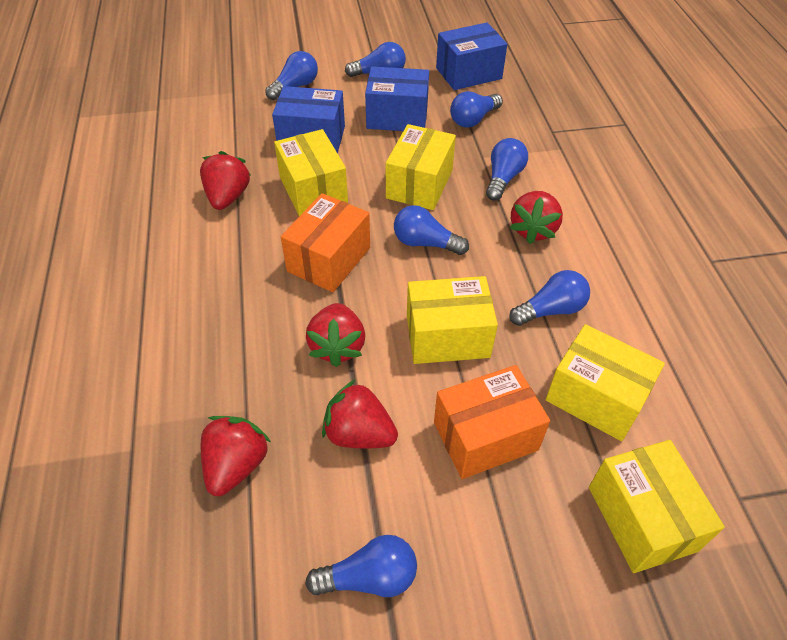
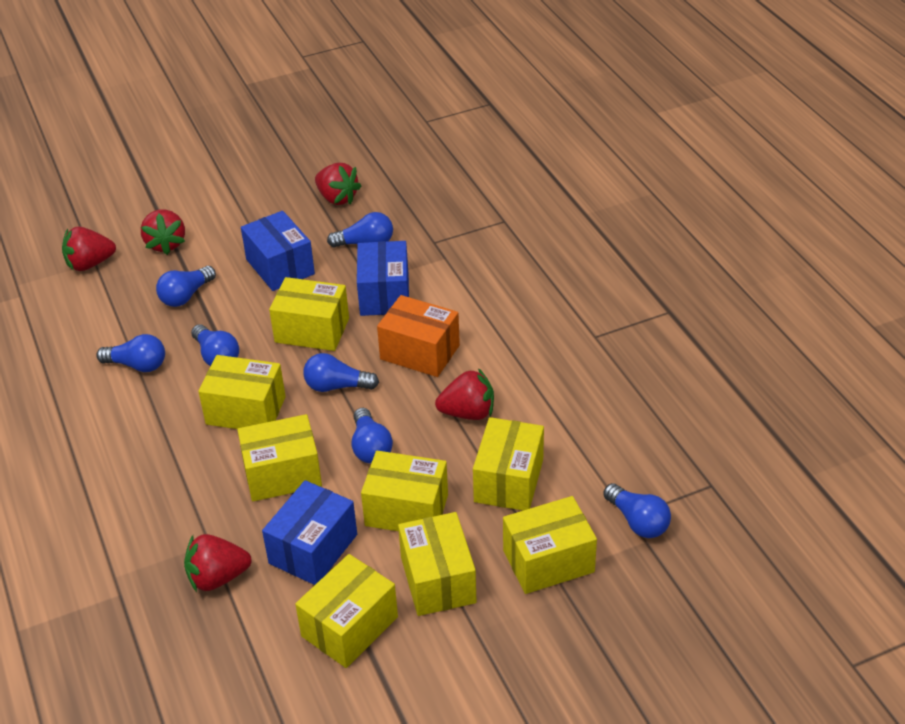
orange box: [281,193,370,292] [434,365,550,479] = 2 -> [377,295,460,377] = 1
yellow box: [274,129,348,216] [386,124,456,210] [407,276,498,364] [546,324,665,441] [589,440,725,573] = 5 -> [198,355,286,429] [237,414,322,501] [269,277,349,351] [295,554,398,668] [361,451,448,531] [398,512,477,616] [473,417,544,511] [503,496,597,594] = 8

